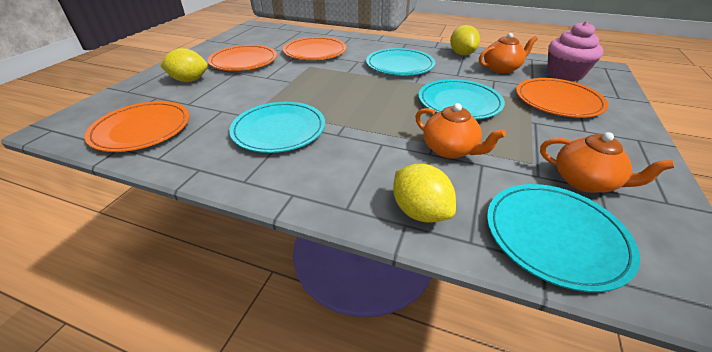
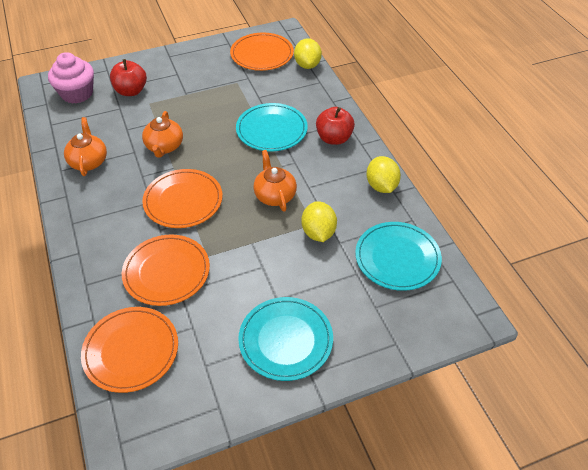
red apple: none = 0 -> [110,59,147,96] [316,107,355,145] = 2
turquoise plate: [229,102,325,153] [366,48,435,76] [418,79,505,120] [487,184,640,292] = 4 -> [236,103,308,151] [238,297,333,381] [355,222,442,291] = 3

